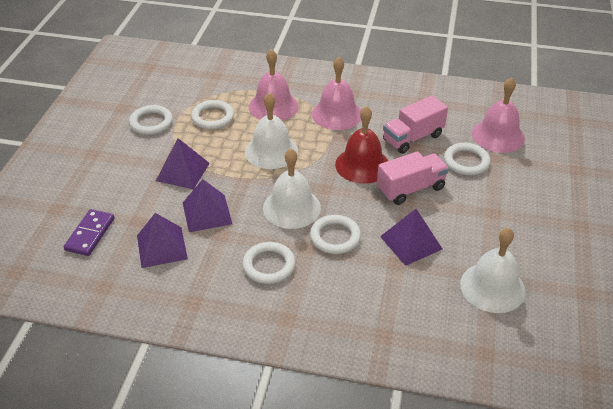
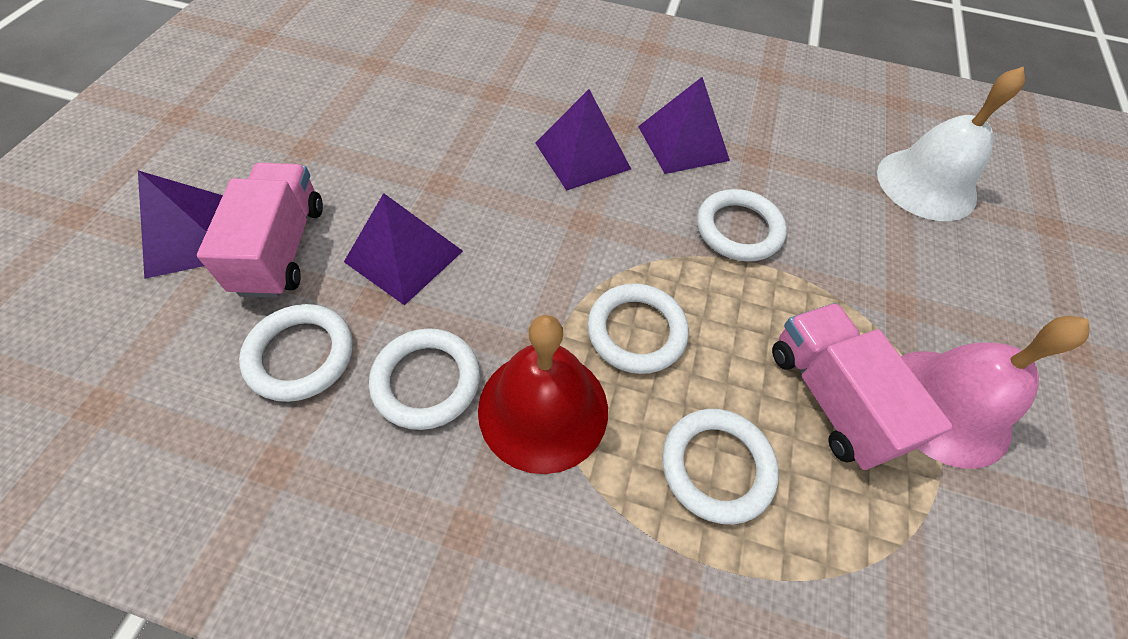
pink bell: [249,49,299,121] [312,57,361,130] [472,77,525,153] = 3 -> [901,316,1090,469] = 1
purple domino: [64,209,115,256] = 1 -> none = 0
white bell: [245,93,298,169] [263,148,321,229] [460,228,526,313] = 3 -> [877,67,1025,221] = 1

